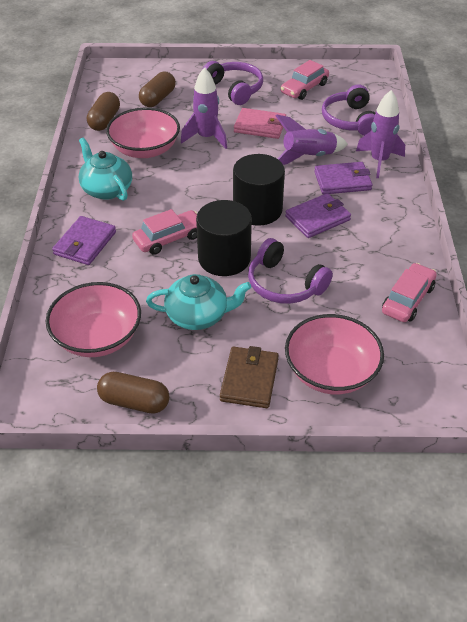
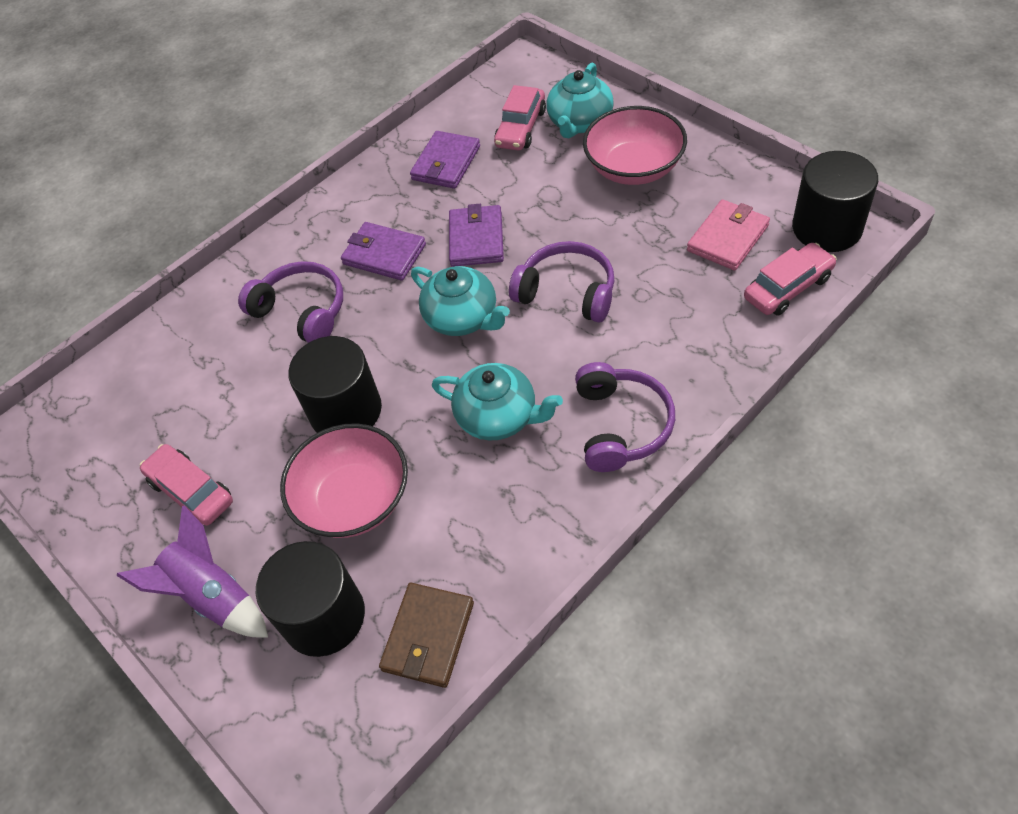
black cylinder: [196,200,252,276] [233,154,285,226] = 2 -> [256,541,365,657] [288,336,382,433] [792,151,878,252] = 3
brown capsule: [87,92,120,131] [97,372,170,414] [139,72,176,107] = 3 -> none = 0
pink bowl: [46,282,141,357] [106,108,180,158] [285,314,384,394] = 3 -> [280,423,408,538] [583,106,687,185] = 2
purple rocket: [181,67,227,149] [275,114,348,165] [356,90,405,178] = 3 -> [116,506,268,638] = 1
turquoise teapot: [79,138,132,201] [146,274,251,330] = 2 -> [411,266,510,336] [432,363,563,441] [546,62,614,138] = 3

